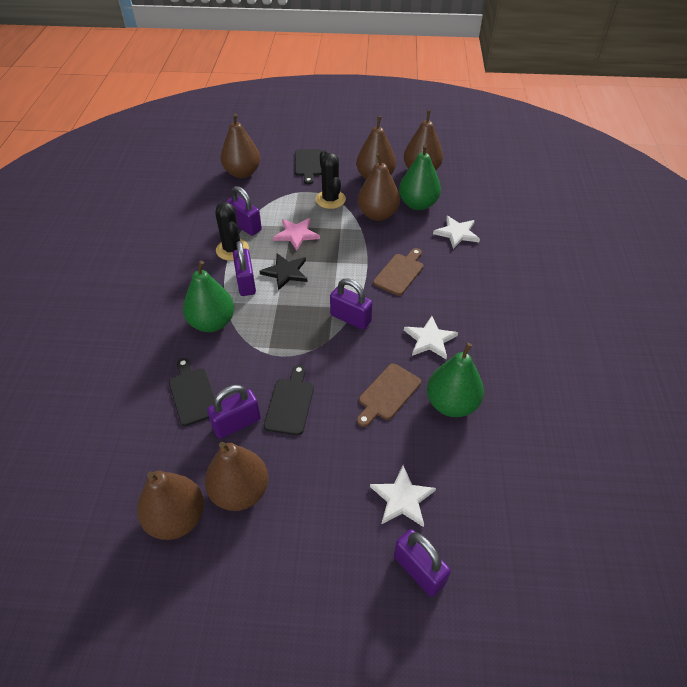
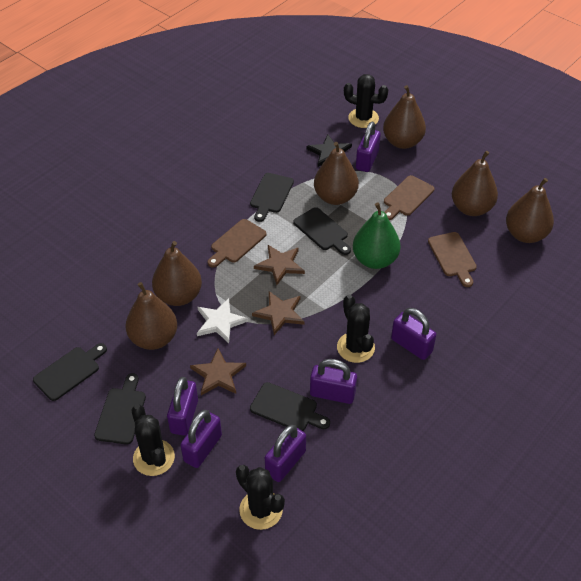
black cactus: [215,202,249,261] [316,150,346,209] = 2 -> [132,404,175,476] [236,465,285,530] [337,295,375,363] [344,74,388,128] = 4
black cutting board: [169,358,215,426] [264,365,314,435] [295,149,322,184] = 3 -> [33,343,107,401] [94,373,146,445] [250,173,294,222] [250,382,330,431] [293,207,351,255] = 5
brown cutting board: [357,363,421,427] [373,248,423,296] = 2 -> [208,219,267,268] [384,175,434,220] [428,232,477,287] = 3
brown star: none = 0 -> [190,348,246,395] [252,291,305,335] [254,245,305,285] = 3
green pear: [183,261,234,332] [399,145,441,210] [427,343,484,417] = 3 -> [353,203,401,269] = 1
pink star: [273,218,320,251] = 1 -> none = 0
purple padlock: [207,385,261,439] [226,186,262,236] [233,241,256,296] [330,278,373,330] [394,529,451,597] = 5 -> [167,377,198,436] [180,410,222,468] [265,425,306,482] [310,359,357,404] [356,122,381,172] [391,308,436,360] = 6
white star: [370,465,436,527] [404,316,458,359] [433,216,480,249] = 3 -> [197,298,249,343] = 1

